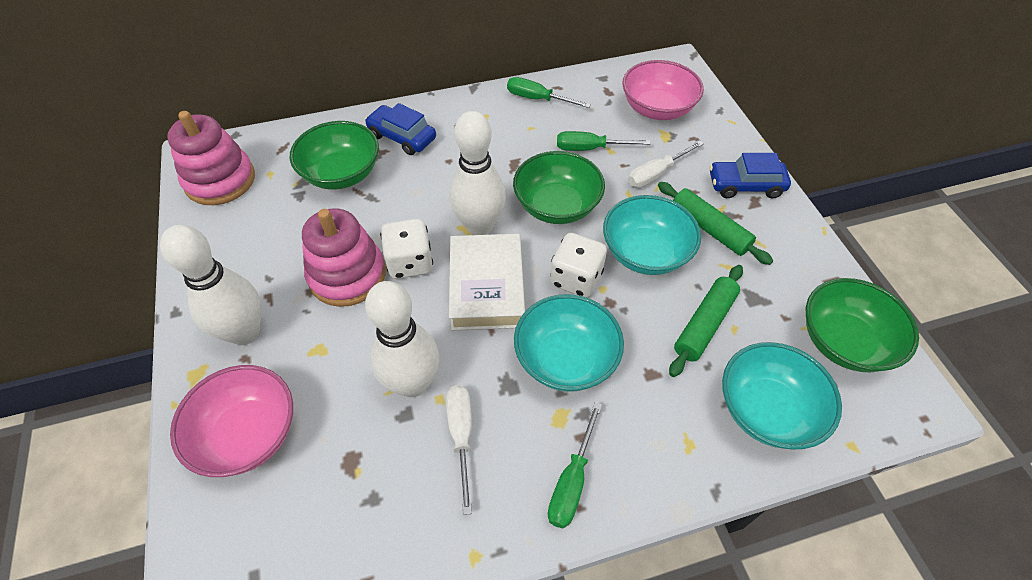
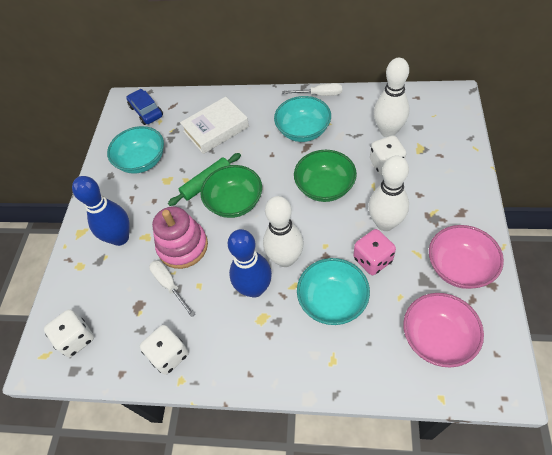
blue bowling pin: none = 0 -> [72,176,130,246] [228,229,272,298] = 2
blue car: [365,103,436,155] [709,153,791,198] = 2 -> [126,89,163,125] = 1
green bowl: [290,121,379,190] [513,151,605,224] [806,278,919,372] = 3 -> [200,165,262,218] [294,150,357,202] = 2
green rolling pin: [658,182,773,265] [669,265,743,377] = 2 -> [168,153,241,206] = 1
green screwdriver: [507,77,591,108] [548,402,602,529] [557,131,651,151] = 3 -> none = 0
pink dice: none = 0 -> [353,229,396,275] = 1
pink stacking toy: [167,111,255,205] [302,208,386,307] = 2 -> [152,206,208,269] = 1
white dice: [380,219,433,279] [550,233,607,298] = 2 -> [44,309,94,357] [140,325,189,375] [370,135,406,176] = 3

